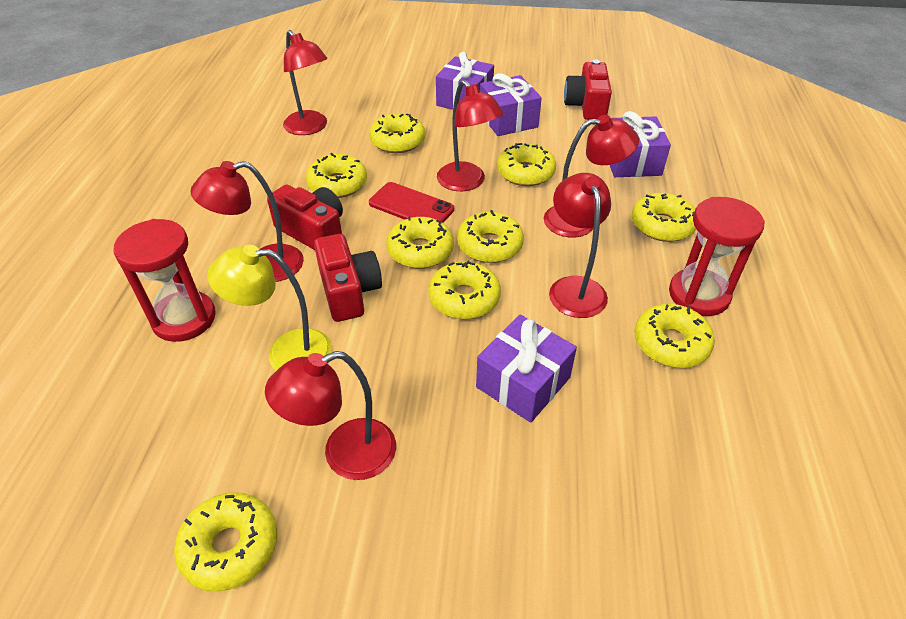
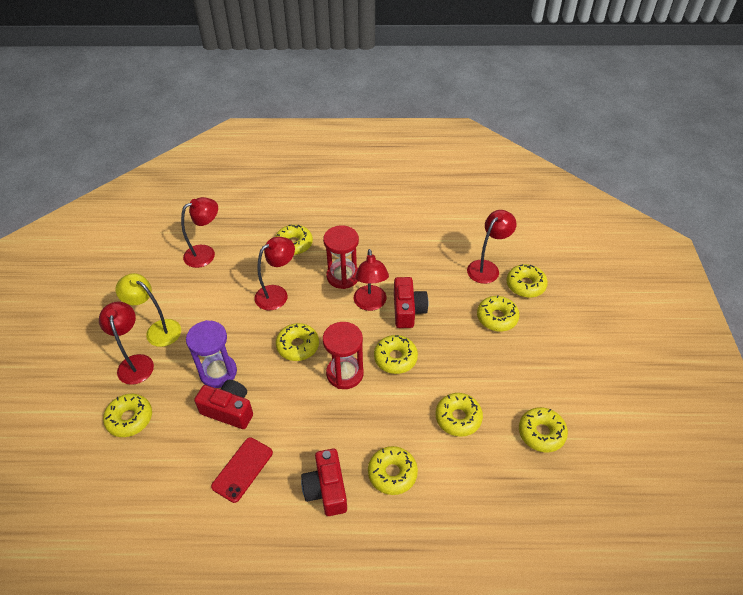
purple gift: [436,52,494,110] [476,315,577,423] [480,73,542,136] [610,111,671,177] = 4 -> none = 0
purple hourglass: none = 0 -> [186,320,237,388] = 1
red lamp: [191,161,304,282] [265,351,396,480] [283,30,327,135] [437,80,504,191] [544,115,639,237] [549,173,611,318] = 6 -> [99,301,154,385] [181,197,218,268] [254,237,295,310] [354,249,389,311] [467,210,516,284] = 5

